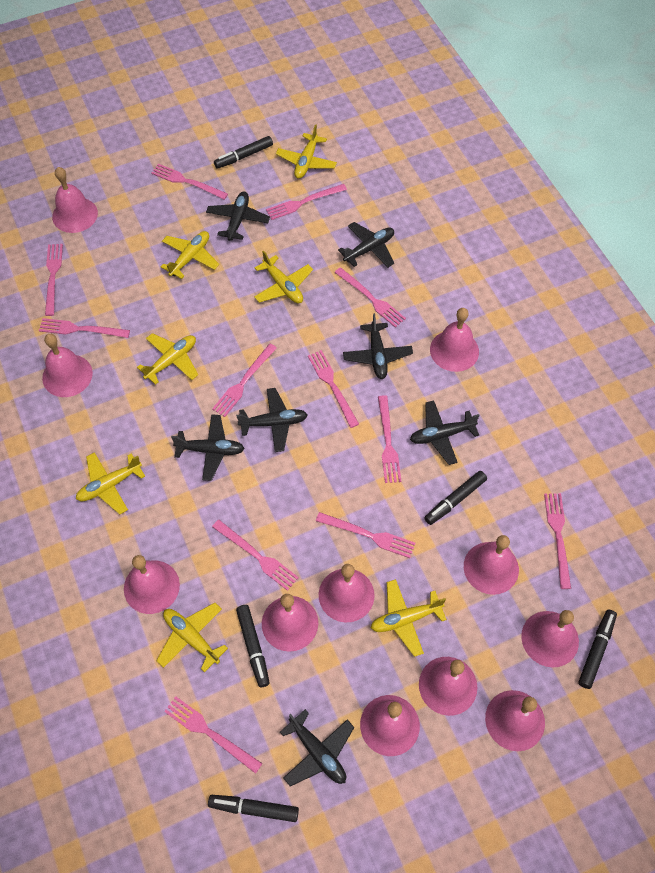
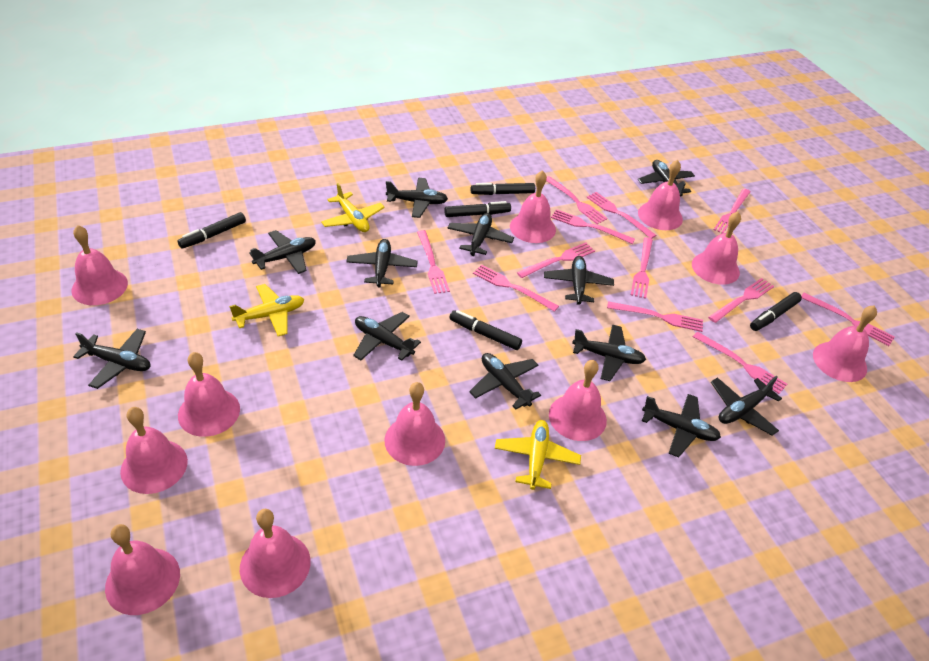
black plane: [171,414,245,481] [206,191,270,241] [236,388,308,452] [280,709,354,786] [338,222,394,267] [343,313,413,379] [410,401,480,465] = 7 -> [73,329,151,389] [249,230,316,274] [346,239,418,287] [353,312,421,361] [386,178,448,218] [448,213,514,256] [469,353,541,410] [544,256,614,305] [572,325,646,381] [638,160,695,197] [642,394,721,457] [711,376,782,436] = 12
yellow plane: [76,452,145,514] [137,333,198,385] [156,603,228,672] [161,231,219,279] [254,250,313,303] [276,124,337,179] [371,579,447,657] = 7 -> [229,284,305,336] [321,183,385,232] [495,420,581,490] = 3

